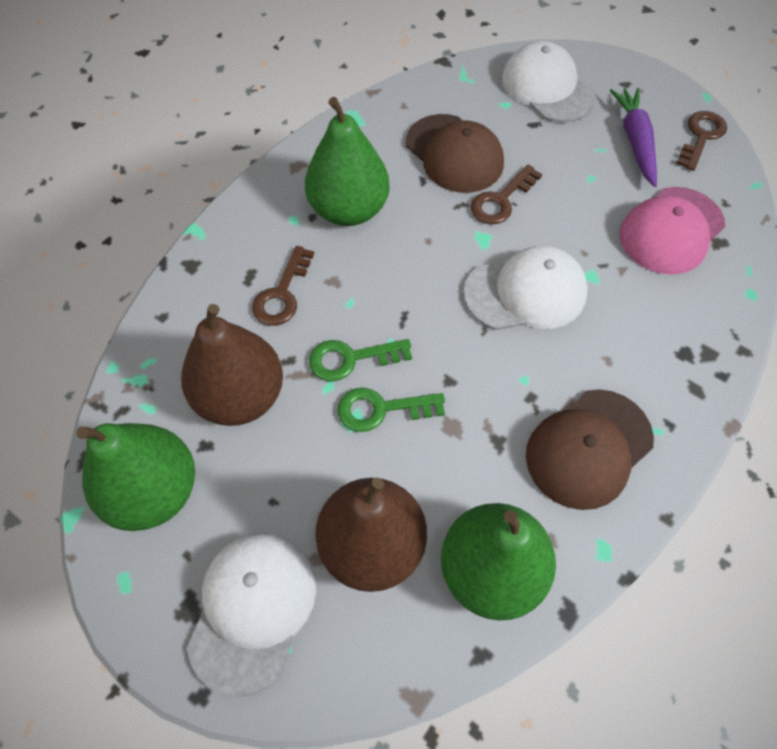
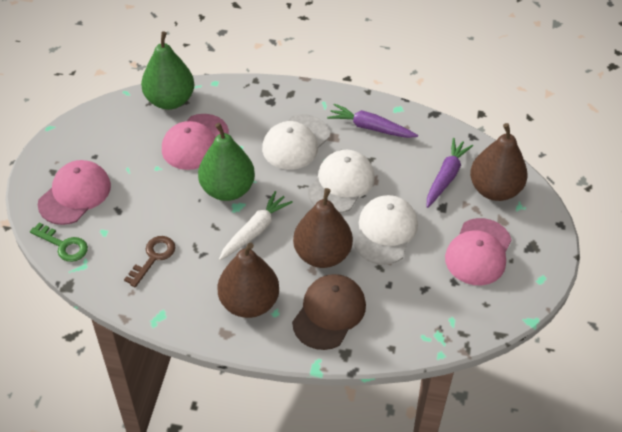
brown cap: [406,114,504,193] [526,389,654,510] = 2 -> [292,274,366,350] = 1
brown key: [252,246,314,326] [471,165,542,224] [676,111,727,171] = 3 -> [124,236,176,287] = 1
brown pear: [181,304,283,426] [315,477,427,592] = 2 -> [218,243,279,318] [293,188,353,268] [470,123,528,201] = 3
green key: [309,339,412,381] [338,388,445,432] = 2 -> [30,222,88,262] = 1
green pear: [76,423,195,531] [305,97,390,226] [441,503,556,621] = 3 -> [141,31,194,110] [198,123,255,201] = 2
pink cap: [619,187,725,275] = 1 -> [38,160,111,225] [162,114,229,170] [445,218,512,285] = 3
purple carrot: [610,88,657,187] = 1 -> [327,104,418,138] [427,138,473,208] = 2
white carrot: none = 0 -> [219,191,293,260] = 1

